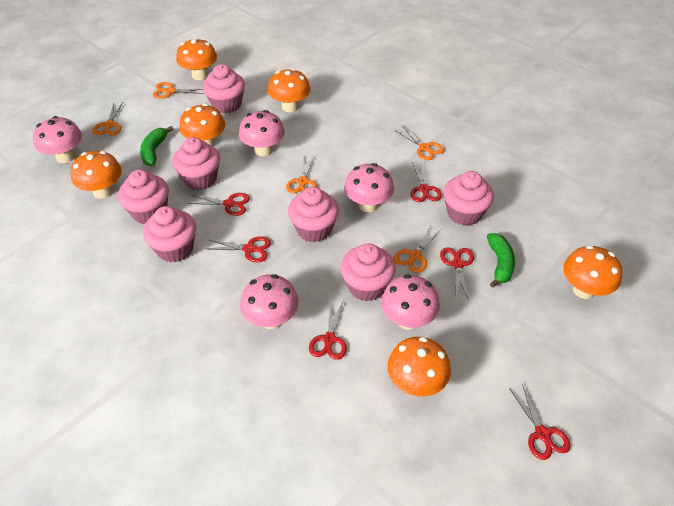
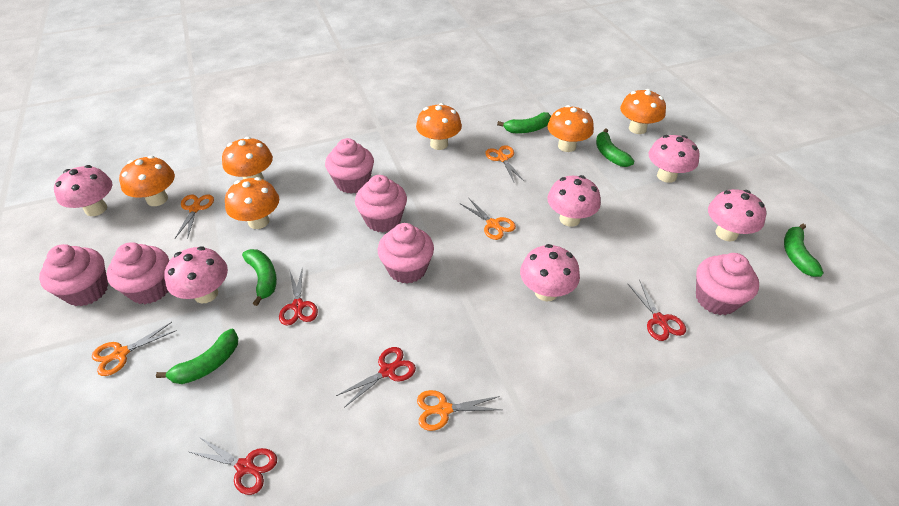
green banana: [140,126,173,166] [487,233,515,288] = 2 -> [156,329,238,384] [242,249,277,306] [497,112,551,133] [596,128,634,167] [784,224,824,277] = 5
pink cupcake: [118,170,169,224] [143,206,196,263] [172,137,220,190] [203,64,245,114] [288,187,339,242] [340,243,396,301] [444,171,494,226] = 7 -> [39,244,108,306] [107,242,169,304] [325,138,374,194] [355,175,407,233] [378,223,434,284] [696,253,759,315] = 6
pink mushroom: [33,116,82,163] [239,110,285,157] [240,274,299,329] [344,163,394,212] [381,274,440,330] = 5 -> [54,165,112,216] [164,246,228,304] [520,244,580,301] [547,175,601,227] [649,135,699,183] [708,189,766,241] = 6
red scissors: [187,193,250,216] [206,236,271,262] [309,300,347,360] [411,162,442,202] [440,247,474,300] [509,384,571,460] = 6 -> [190,437,277,495] [279,267,318,326] [336,347,416,408] [628,280,686,341] = 4

